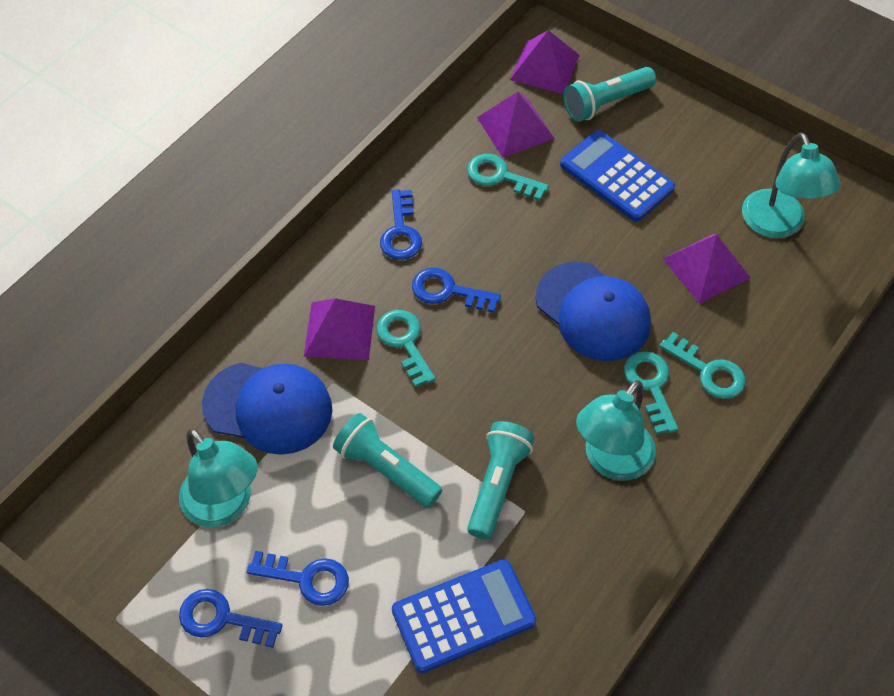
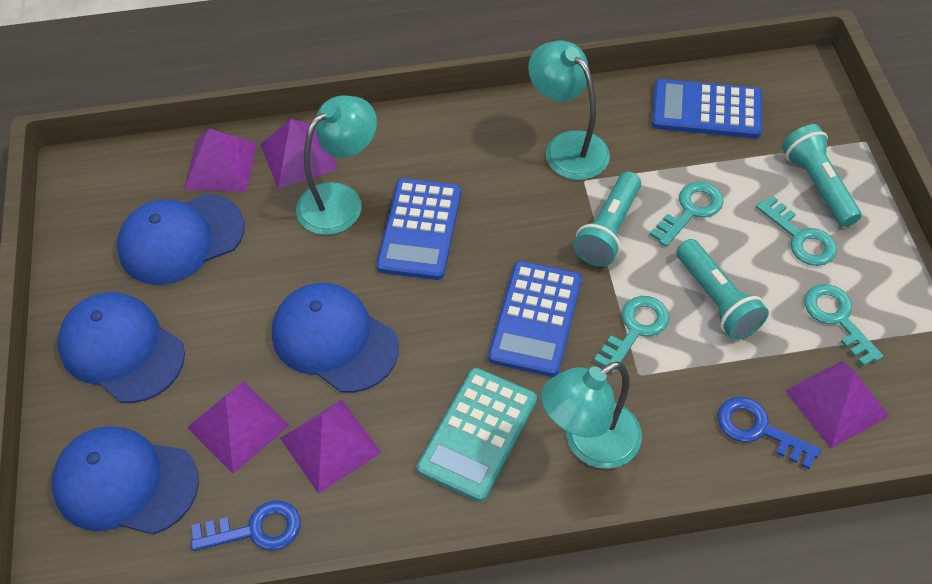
blue calculator: [392,559,537,673] [560,130,675,221] = 2 -> [377,178,461,280] [488,261,582,377] [652,79,762,138] = 3
blue cap: [202,363,332,455] [535,262,651,361] = 2 -> [52,426,199,535] [58,292,185,403] [117,194,245,285] [272,283,399,393] = 4
blue key: [179,589,283,648] [247,551,349,606] [380,189,422,260] [412,268,501,313] = 4 -> [191,500,300,551] [718,397,821,469] = 2
purple pyramid: [304,298,375,360] [477,92,555,158] [510,30,580,94] [663,234,751,304] = 4 -> [184,129,257,192] [187,381,290,474] [260,119,338,189] [280,400,382,494] [785,360,889,448] = 5
turquoise calculator: none = 0 -> [417,368,537,502] = 1

